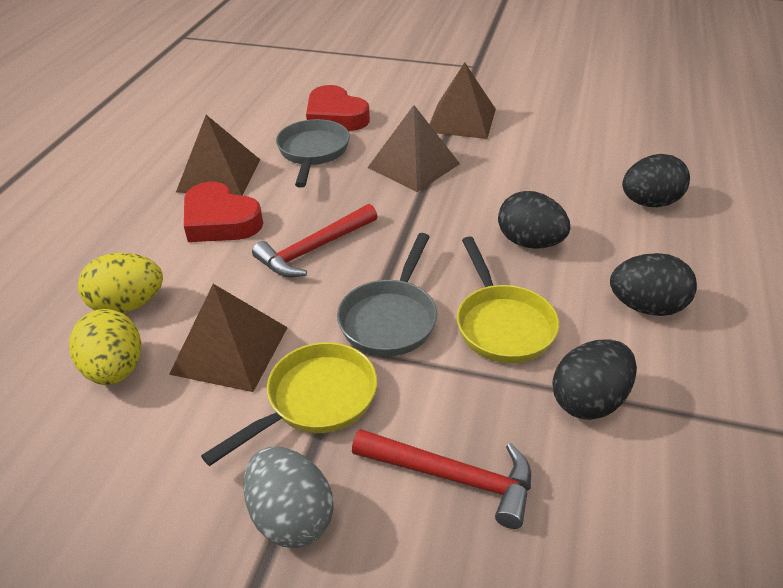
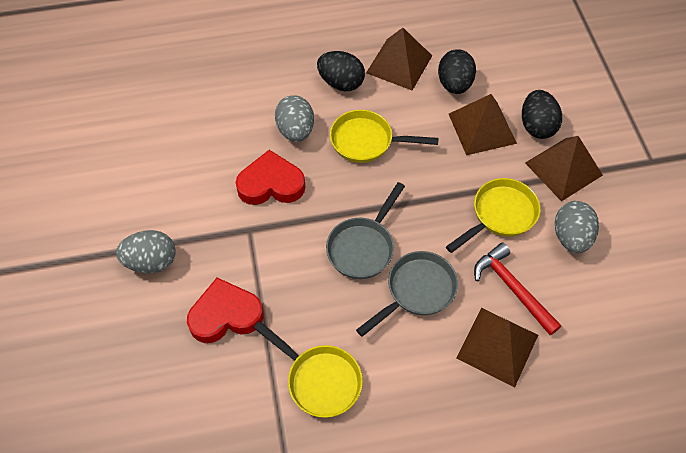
black egg: [498,191,570,249] [552,339,637,420] [610,253,697,316] [622,154,690,207] = 4 -> [317,51,365,91] [438,49,476,94] [522,90,562,139] = 3
grey egg: [243,446,334,548] = 1 -> [116,230,176,273] [275,95,314,142] [555,201,599,253] = 3
red hammer: [252,204,377,277] [352,429,531,529] = 2 -> [474,243,561,335] = 1
yellow egg: [69,309,141,385] [78,253,163,313] = 2 -> none = 0
yellow pan: [201,342,377,466] [457,236,559,363] = 2 -> [254,321,363,418] [330,110,439,163] [446,178,540,253] = 3

